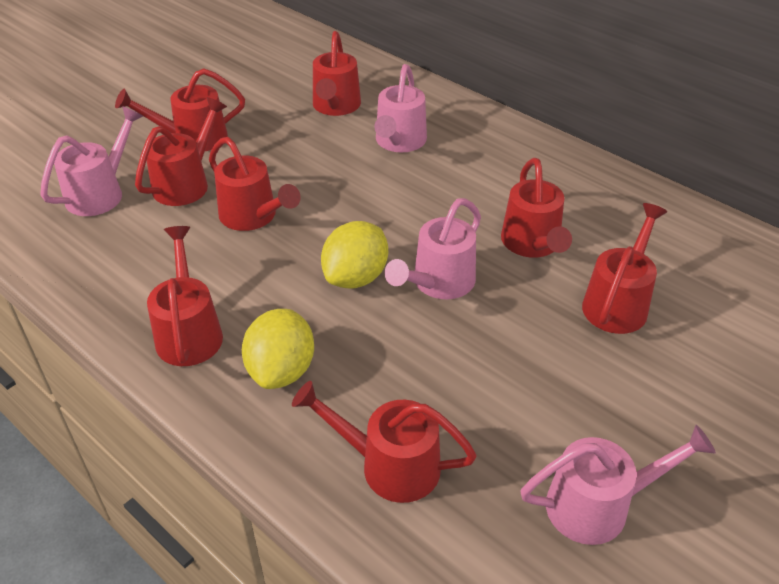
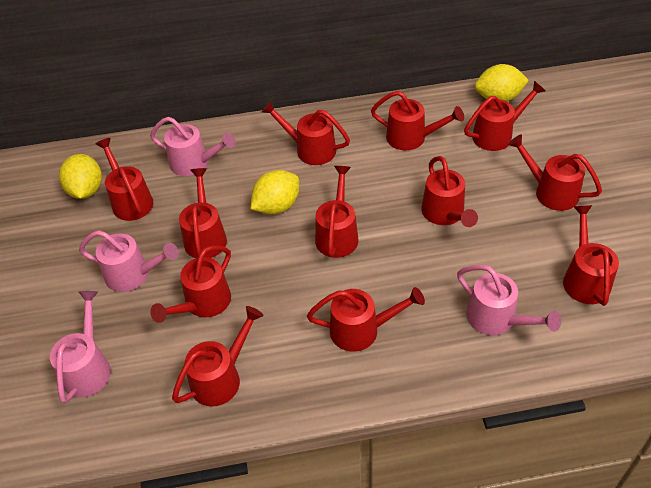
red watering can: [115,68,245,151] [135,97,227,206] [147,226,223,366] [209,137,301,231] [292,381,477,503] [313,31,361,116] [501,158,572,258] [582,203,667,334] = 8 -> [96,138,153,221] [150,246,231,323] [172,306,263,407] [179,168,227,258] [262,101,350,165] [307,287,425,352] [315,166,358,258] [371,91,464,150] [422,156,478,227] [464,81,545,151] [508,134,602,211] [563,205,619,306] = 12
yellow lemon: [242,309,314,389] [321,221,388,288] = 2 -> [59,154,102,199] [251,170,299,215] [475,64,529,102] = 3

